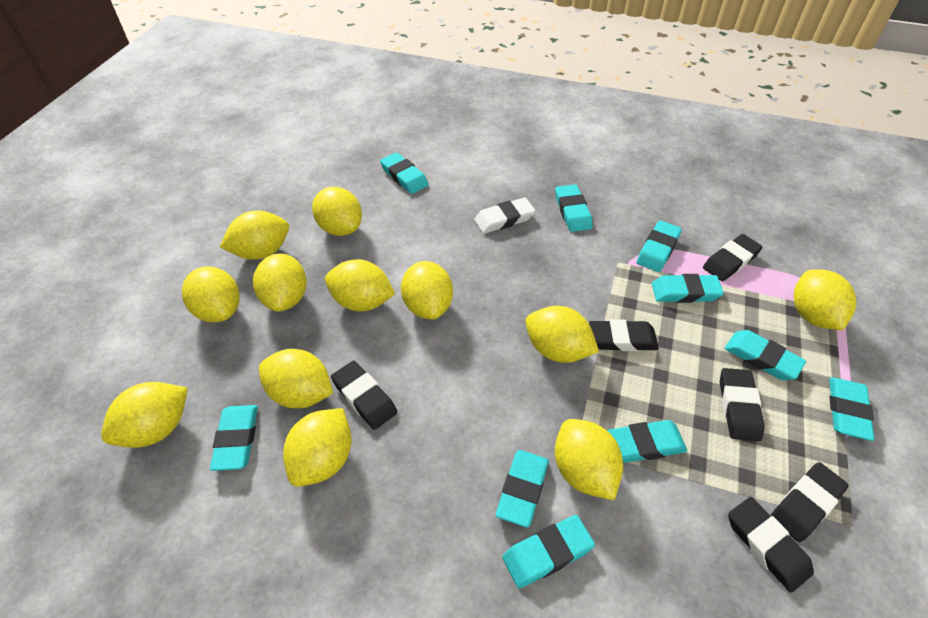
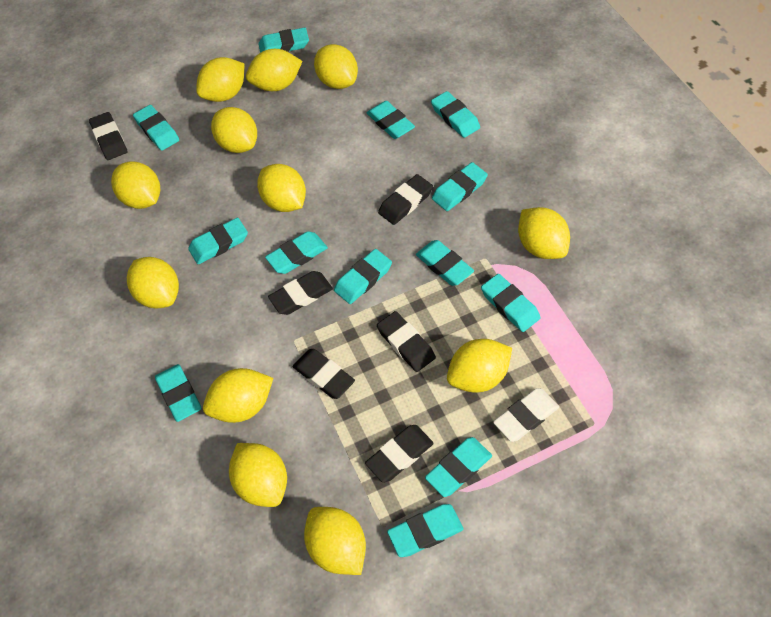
turquoise eraser: [210,405,258,471] [380,152,429,194] [496,450,549,528] [502,515,595,589] [555,184,593,232] [607,420,687,463] [637,220,682,272] [652,274,724,303] [724,330,806,380] [829,377,874,441] = 10 -> [133,105,179,151] [155,364,201,422] [188,218,248,264] [259,27,309,53] [265,231,328,274] [334,249,392,304] [367,101,415,139] [387,504,463,557] [416,240,474,286] [425,437,492,497] [431,91,480,138] [432,162,488,211] [481,274,540,332] = 13

